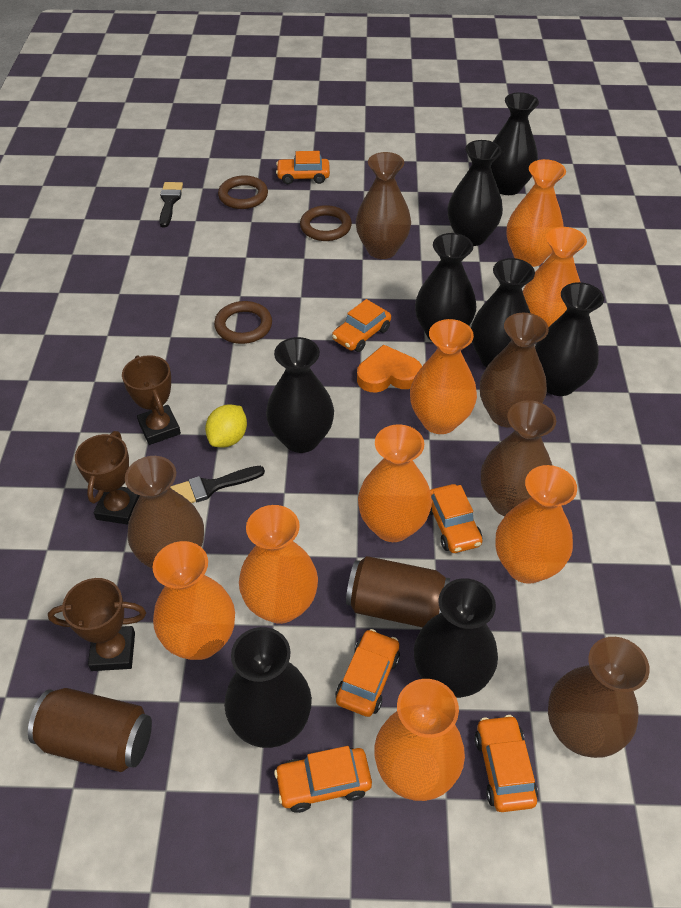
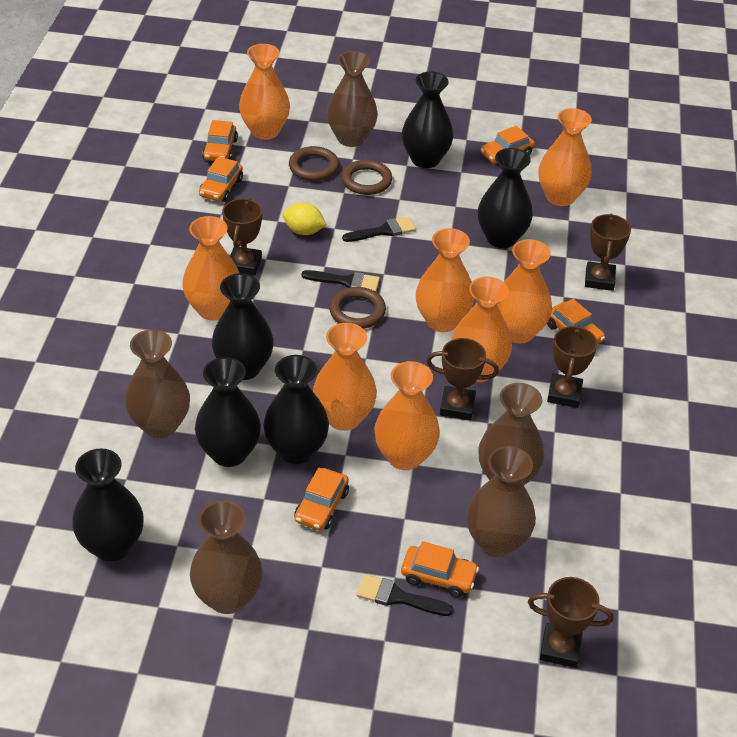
black brush: [159,182,183,227] [170,466,265,503] = 2 -> [302,270,380,292] [342,216,416,242] [356,574,453,616] = 3
black vase: [224,627,312,748] [266,337,334,453] [414,578,498,698] [415,233,476,340] [448,140,503,246] [471,258,535,367] [491,92,539,195] [535,282,604,396] = 8 -> [72,449,144,561] [195,357,261,467] [212,273,274,380] [263,355,329,464] [402,72,453,168] [478,148,533,248] = 6
brown can: [28,688,152,772] [346,556,450,627] = 2 -> none = 0
brown trophy: [48,578,146,671] [75,431,140,525] [122,355,181,445] = 3 -> [222,198,262,276] [426,338,499,420] [528,577,613,668] [547,325,597,408] [585,213,631,291] = 5
orange heart: [357,344,422,392] = 1 -> none = 0

